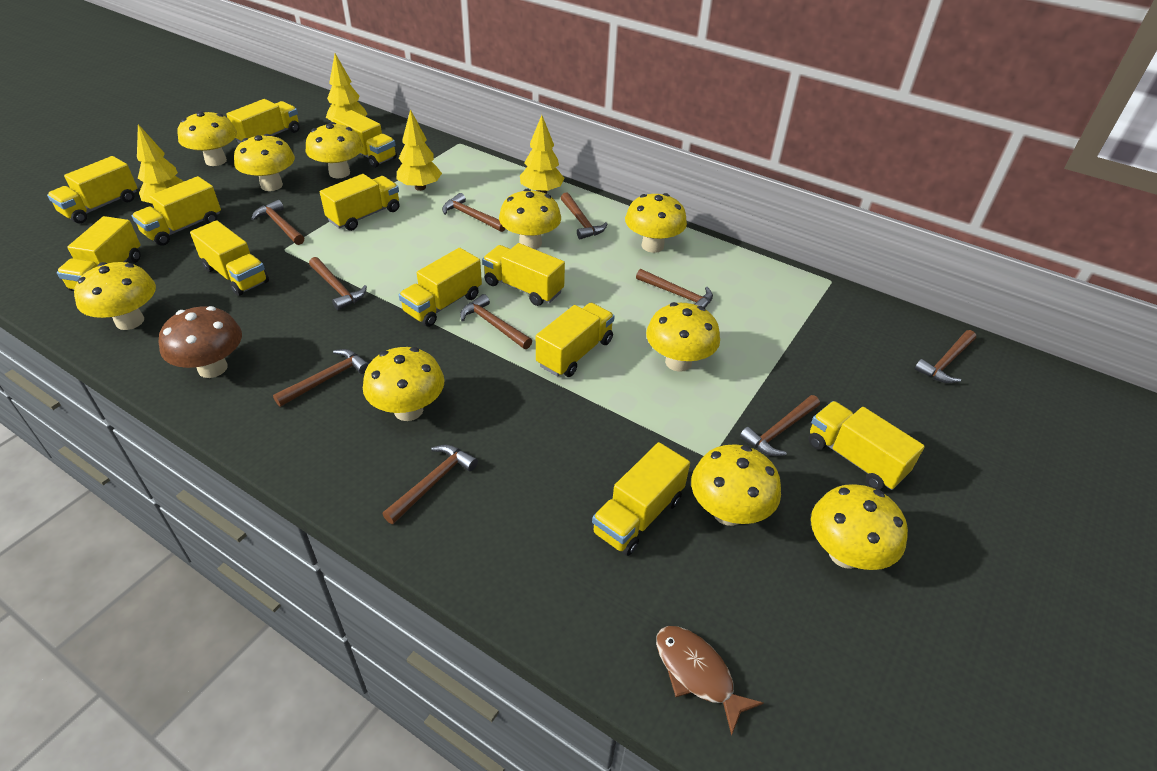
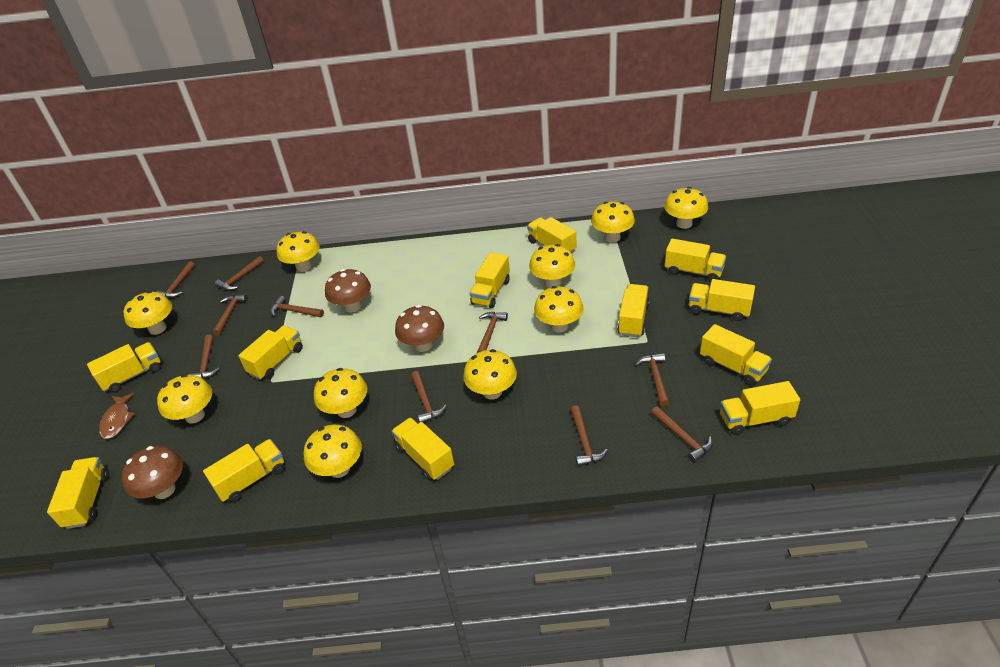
brown mushroom: [159,306,242,378] = 1 -> [121,446,183,499] [325,269,371,313] [395,305,444,352] = 3
yellow tree: [137,124,184,203] [326,54,367,122] [397,109,442,191] [520,115,565,194] = 4 -> none = 0

